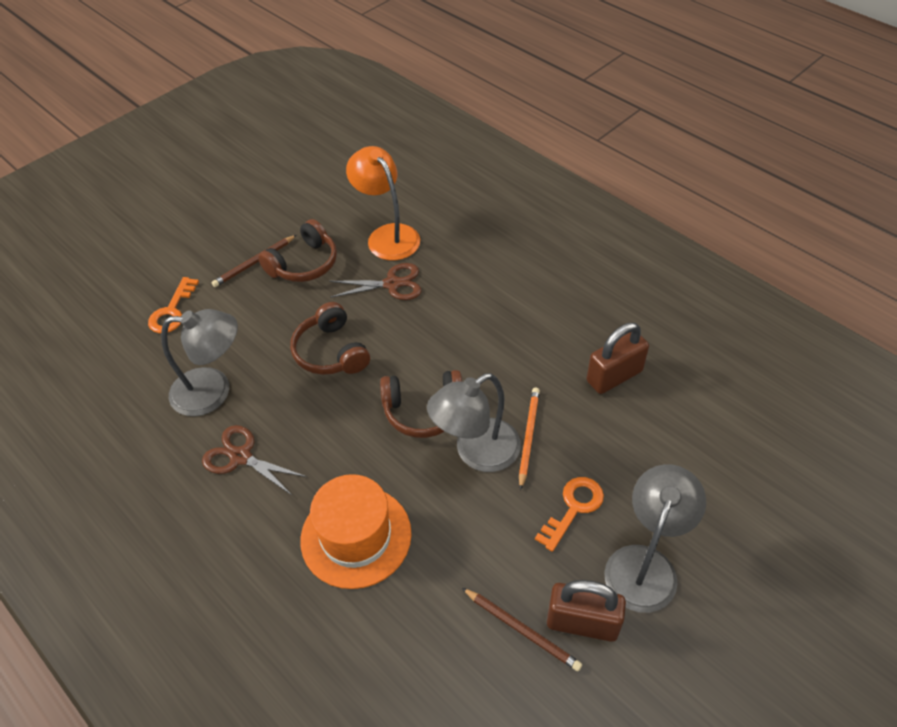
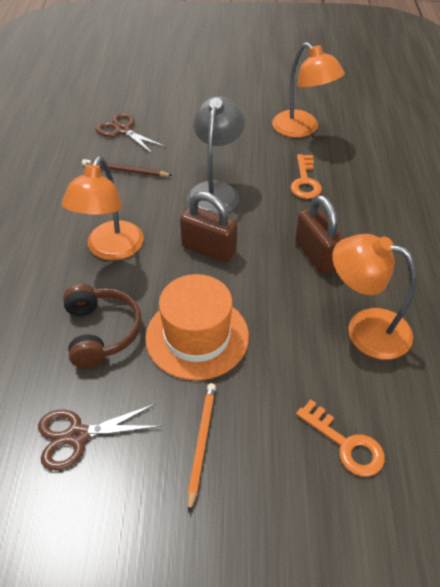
brown headphones: [258,219,337,282] [290,302,370,375] [380,370,462,438] = 3 -> [63,284,142,368] = 1
brown pencil: [211,235,297,287] [462,588,582,671] = 2 -> [82,159,173,177] = 1
grey lamp: [161,309,238,416] [427,373,521,472] [604,464,706,613] = 3 -> [187,96,245,214] = 1
orange lamp: [346,146,420,260] = 1 -> [61,156,144,260] [272,42,345,138] [332,234,416,360] = 3

